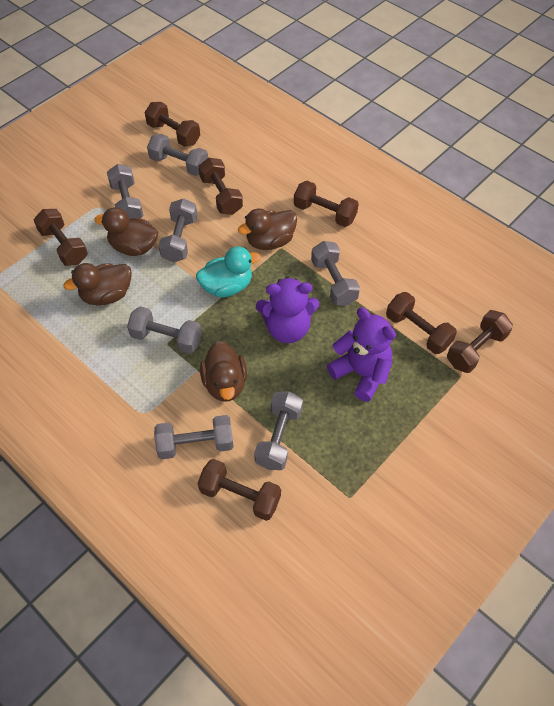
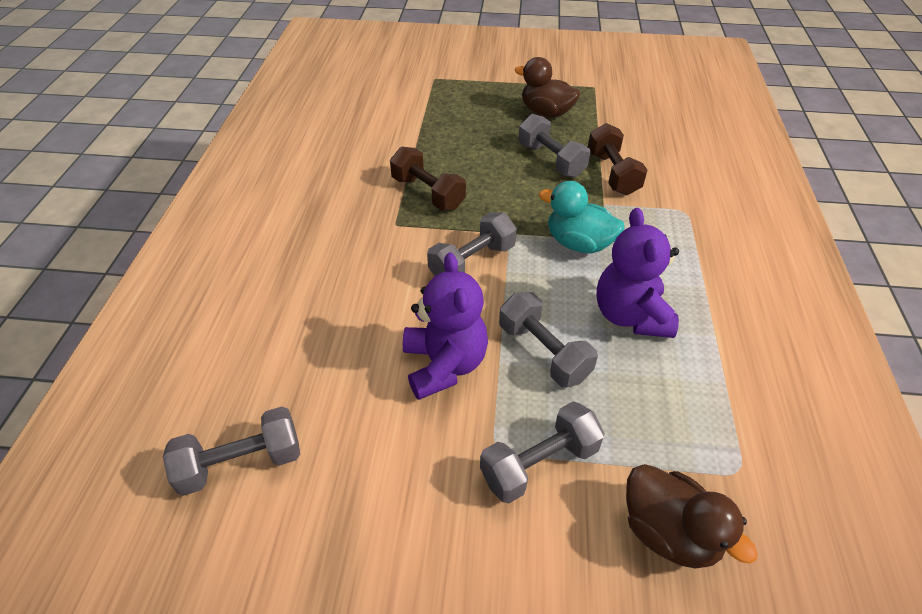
brown duck: [63,263,132,305] [94,207,158,256] [200,341,247,402] [238,209,297,250] = 4 -> [514,57,581,118] [626,464,758,569] = 2
brown dumbbell: [34,209,88,266] [145,102,200,147] [197,459,281,521] [199,158,243,215] [294,181,359,227] [386,292,457,354] [447,310,513,373] = 7 -> [390,147,466,210] [588,123,648,195] = 2
grey dumbbell: [107,164,143,219] [127,306,202,354] [147,134,208,176] [154,415,234,459] [159,198,197,262] [254,391,303,470] [311,241,360,306] = 7 -> [163,406,300,496] [427,212,517,276] [480,401,605,503] [499,292,598,387] [518,114,590,178] = 5

